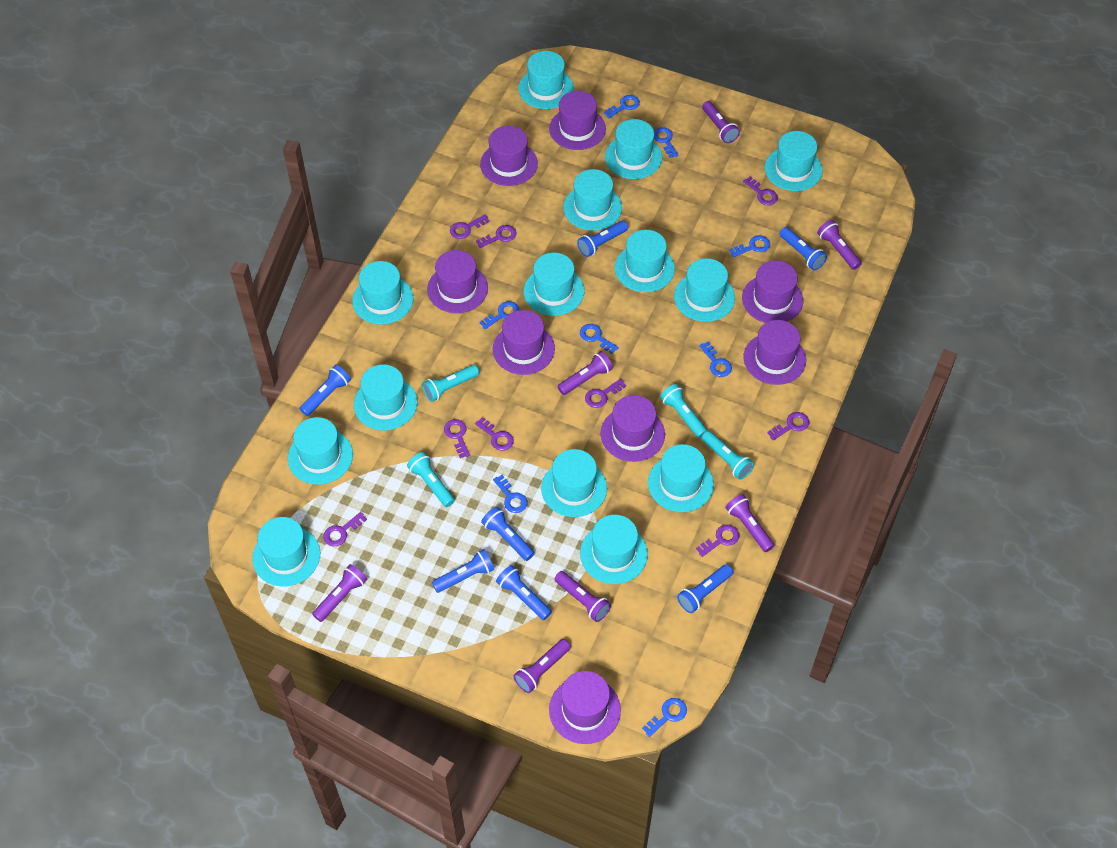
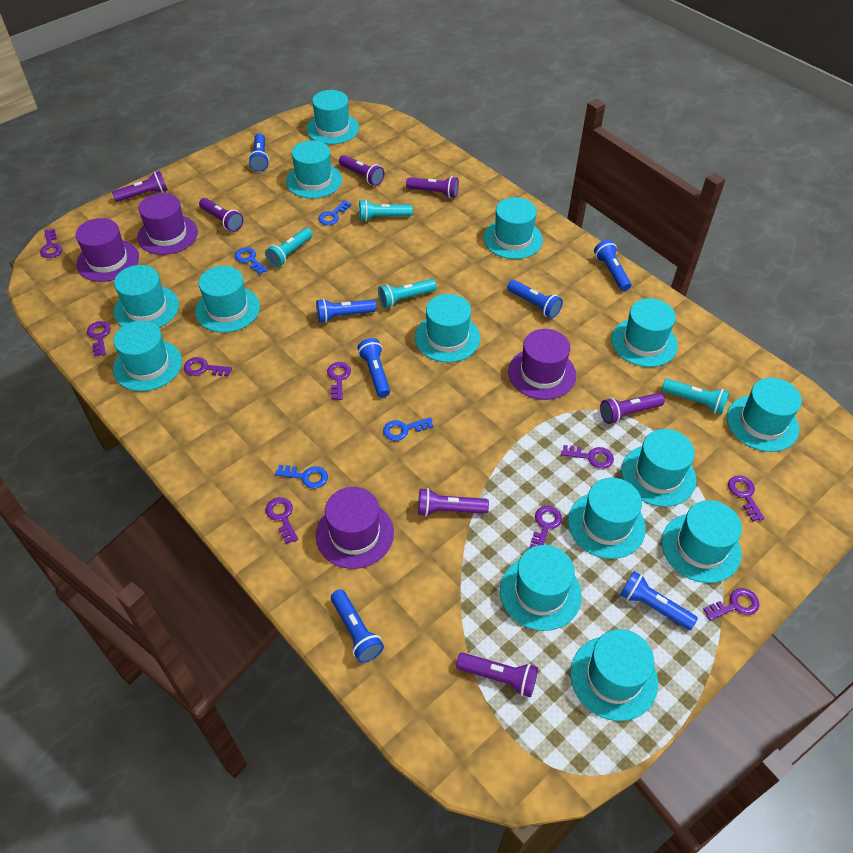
blue key: [479,301,519,329] [493,475,528,513] [580,324,619,354] [604,95,640,118] [642,698,687,737] [654,127,678,158] [699,342,732,377] [729,235,770,257] = 8 -> [235,247,268,274] [275,465,328,489] [318,200,352,225] [383,418,433,441] = 4
purple hat: [427,250,488,313] [480,126,538,186] [492,310,555,375] [549,91,606,150] [549,671,621,744] [601,395,665,462] [742,261,803,323] [743,320,806,385] = 8 -> [76,218,139,282] [137,193,198,255] [316,487,394,569] [508,329,576,400] = 4

